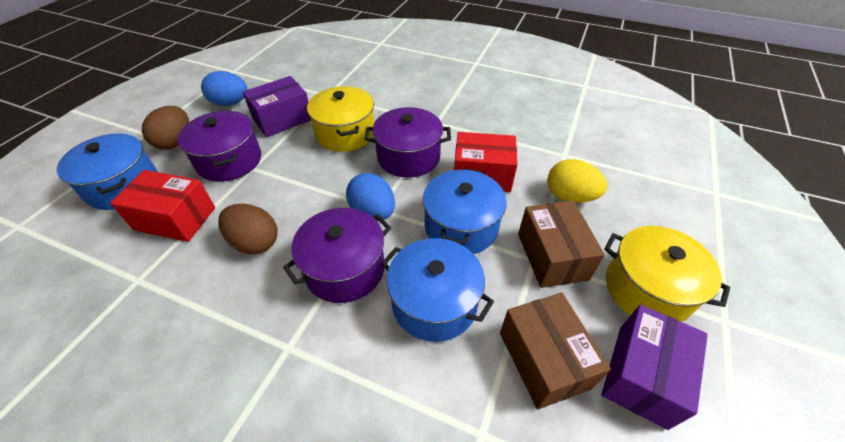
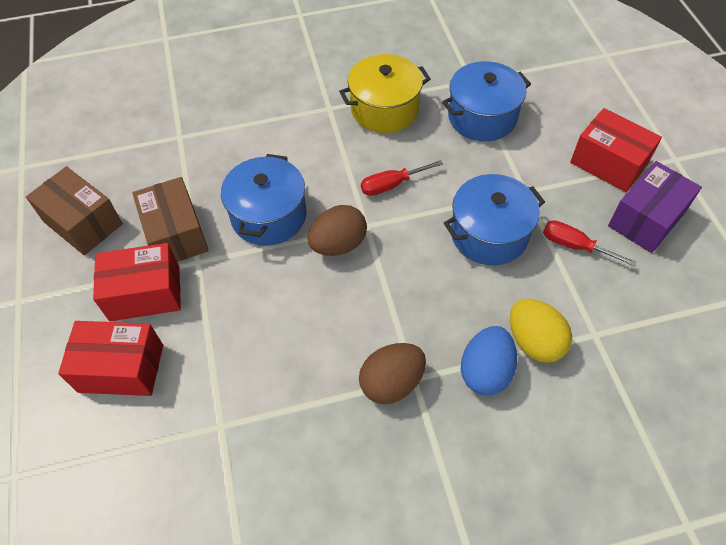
blue egg: [201,71,247,106] [346,173,395,221] = 2 -> [461,326,517,395] = 1
purple box: [243,76,311,137] [601,305,708,430] = 2 -> [608,161,702,253] = 1
purple pot: [178,111,261,182] [283,208,391,303] [365,107,451,178] = 3 -> none = 0
red box: [110,170,215,242] [454,132,518,192] = 2 -> [58,321,163,396] [93,243,181,321] [570,108,662,192] = 3
red screwdriver: none = 0 -> [361,160,443,196] [543,220,637,267] = 2
yellow pot: [307,86,374,152] [604,226,730,322] = 2 -> [339,54,431,133] = 1

